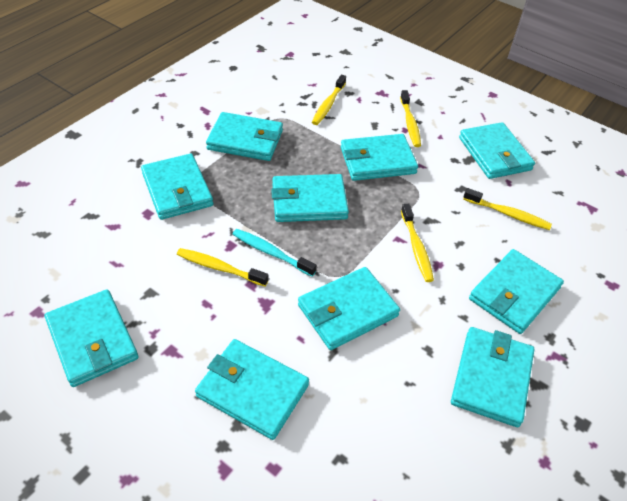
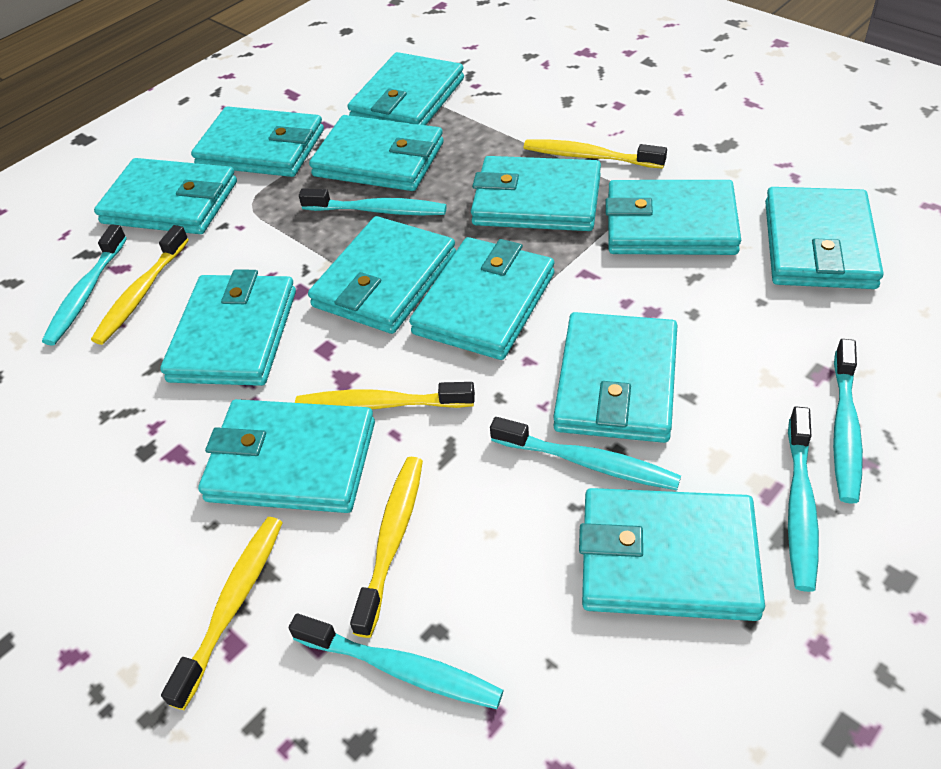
turquoise toothbrush: [233,229,317,277] = 1 -> [42,224,127,345] [289,613,504,709] [299,188,447,215] [490,417,681,490] [788,407,819,592] [833,339,863,504] = 6
turquoise wallet: [45,289,138,387] [141,154,213,220] [195,339,309,440] [206,112,283,161] [271,174,349,222] [298,267,400,350] [341,134,418,181] [451,327,534,427] [459,122,535,179] [469,249,564,334] = 10 -> [94,158,237,234] [160,269,296,386] [191,106,324,177] [198,399,375,513] [308,216,456,334] [309,115,444,191] [348,52,464,125] [409,237,555,360] [471,156,601,231] [553,312,677,443] [579,488,765,621] [606,180,741,255] [765,187,883,289] = 13

